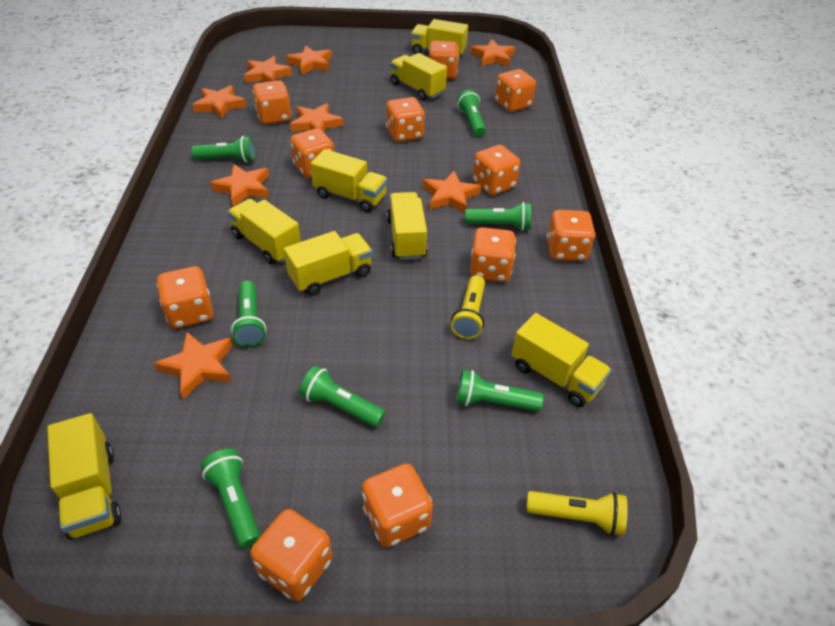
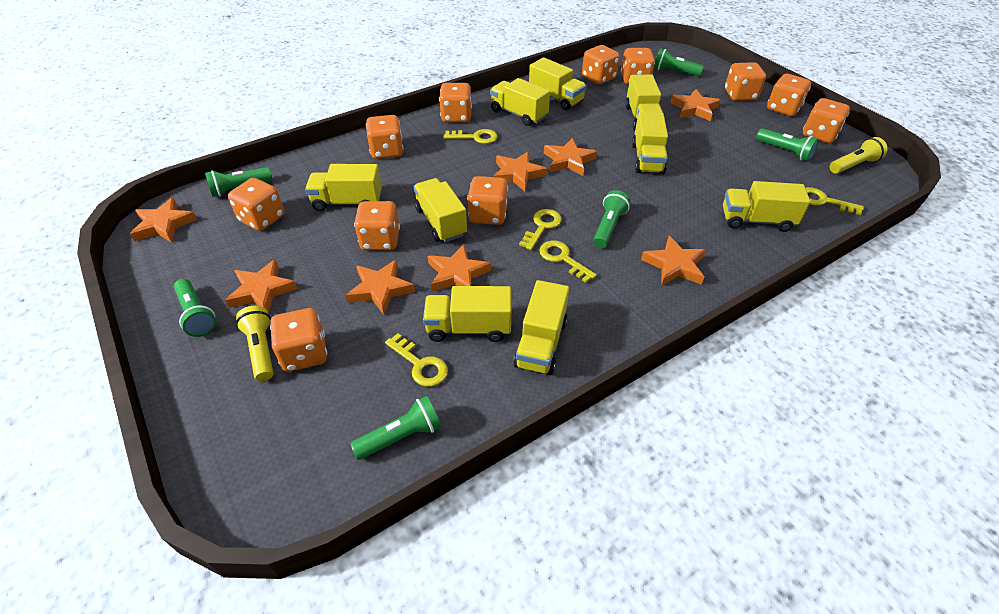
green flashlight: [191,136,255,162] [201,448,261,548] [231,281,266,347] [299,366,385,427] [456,370,544,411] [457,90,486,137] [465,202,531,231] = 7 -> [174,279,216,337] [205,167,272,197] [351,396,442,460] [593,190,630,248] [654,48,704,76] [756,128,819,161] = 6
yellow key: none = 0 -> [385,333,448,387] [444,129,498,144] [519,209,562,250] [539,240,596,283] [806,187,864,215] = 5
yellow truck: [47,413,122,540] [228,199,301,264] [284,231,372,296] [311,149,387,212] [387,192,428,260] [390,53,447,101] [411,19,468,57] [511,313,612,407] = 8 -> [305,164,382,211] [413,178,467,242] [423,286,511,342] [490,78,550,126] [513,280,569,375] [529,57,587,110] [625,74,663,131] [632,112,668,174] [723,181,810,232] = 9

